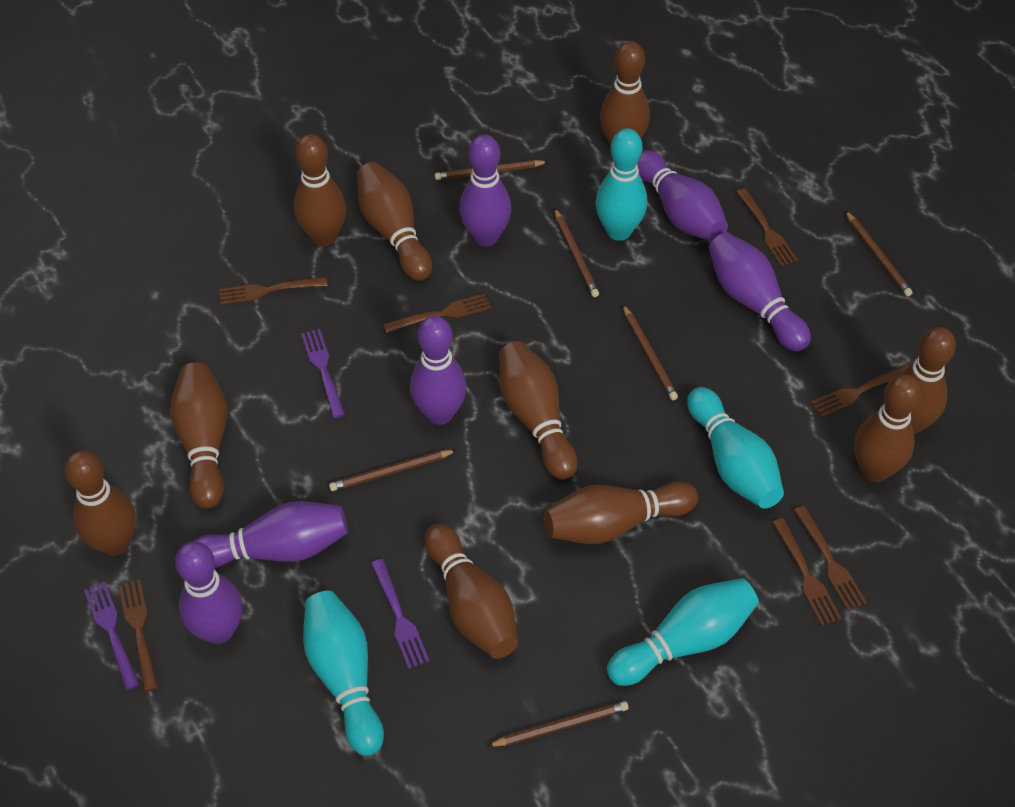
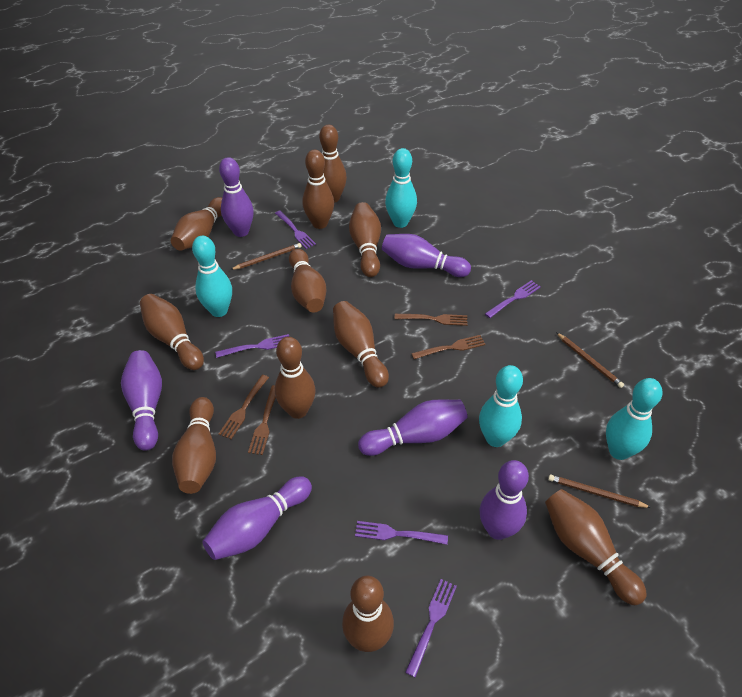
brown bowling pin: [65,450,136,556] [170,362,227,508] [294,134,346,246] [357,162,432,281] [425,524,518,659] [499,341,578,480] [544,481,698,544] [600,42,650,147] [854,374,922,482] [899,327,956,435] = 10 -> [140,294,204,370] [171,197,222,251] [172,397,216,494] [275,337,316,419] [289,249,327,312] [303,150,334,229] [319,125,347,203] [333,301,389,388] [342,576,394,652] [349,202,381,277] [545,489,647,605] = 11
brown fork: [119,579,158,692] [219,277,327,305] [383,294,491,333] [736,188,798,267] [772,518,841,626] [794,506,867,611] [811,364,910,417] = 7 -> [219,375,269,439] [248,385,276,455] [395,314,467,326] [411,335,486,359] = 4
brown pencil: [329,450,457,491] [435,160,548,180] [488,701,629,747] [555,209,599,297] [623,305,678,400] [845,211,913,297] = 6 -> [230,243,302,270] [548,475,651,508] [557,333,624,388] = 3
purple fork: [84,582,140,690] [301,329,345,419] [371,559,429,669] = 3 -> [215,334,289,358] [275,211,316,249] [355,521,448,545] [405,579,457,678] [485,280,541,318] = 5

